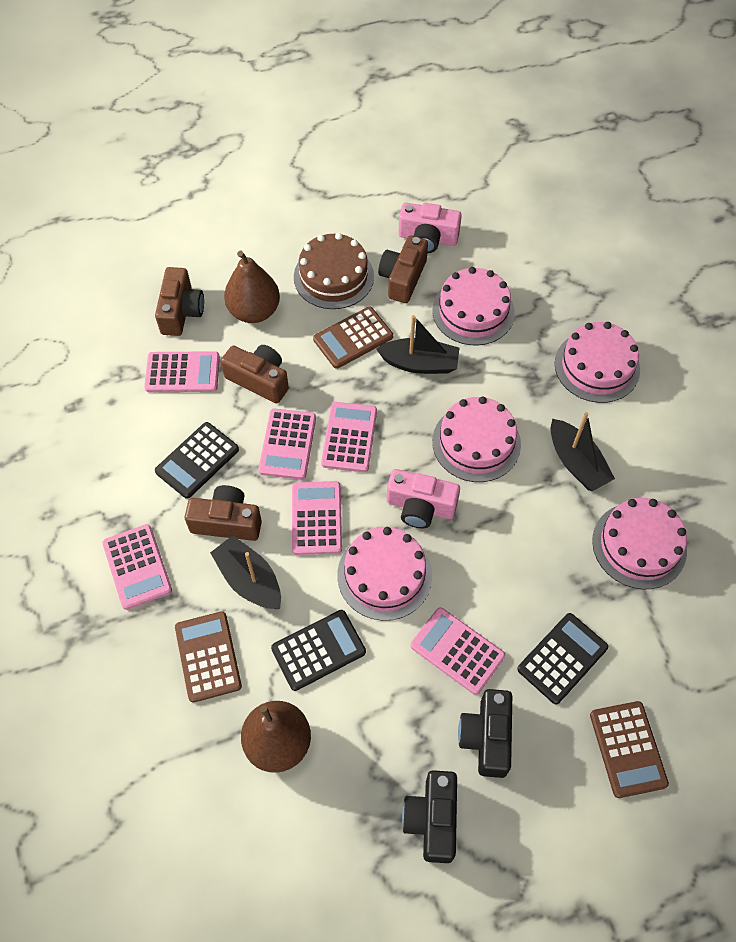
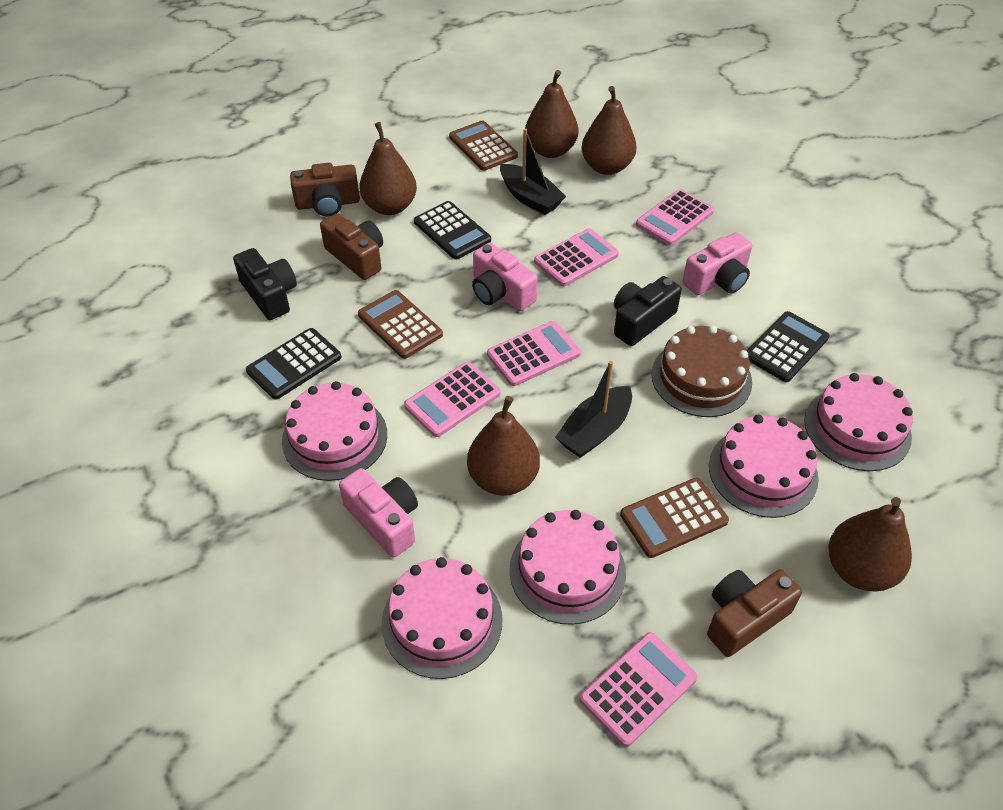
black boat: [210,535,281,609] [376,315,459,374] [550,412,615,491] = 3 -> [500,128,566,215] [555,361,632,458] = 2
brown camera: [155,267,204,336] [185,485,262,541] [221,345,289,404] [378,235,428,303] = 4 -> [290,163,360,216] [320,213,383,280] [707,569,802,657] = 3
brown pear: [224,250,280,323] [241,701,311,773] = 2 -> [359,122,417,215] [467,396,540,496] [525,70,579,158] [582,86,637,175] [829,497,912,592] = 5
pink calculator: [102,524,172,610] [144,351,220,392] [258,409,316,480] [292,481,342,555] [321,402,377,472] [411,607,505,695] = 6 -> [404,362,501,437] [487,321,581,386] [534,228,619,287] [580,632,698,747] [636,189,714,245] = 5
pink camera: [387,469,460,528] [398,203,462,253] = 2 -> [339,468,418,557] [472,243,538,311] [683,232,752,295] = 3

